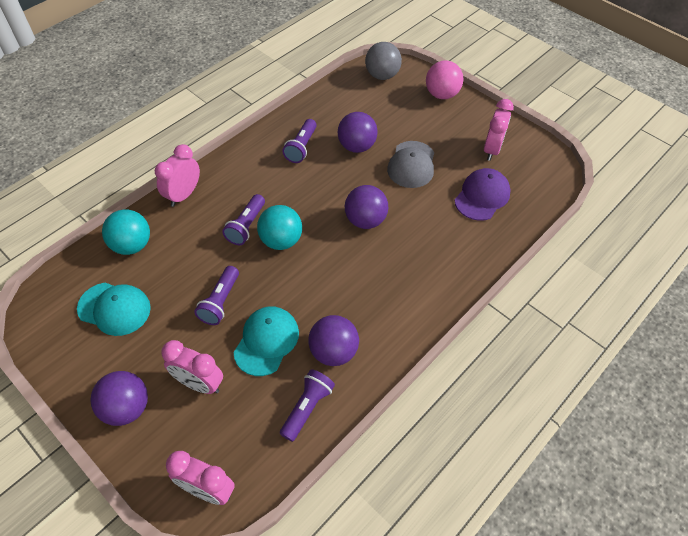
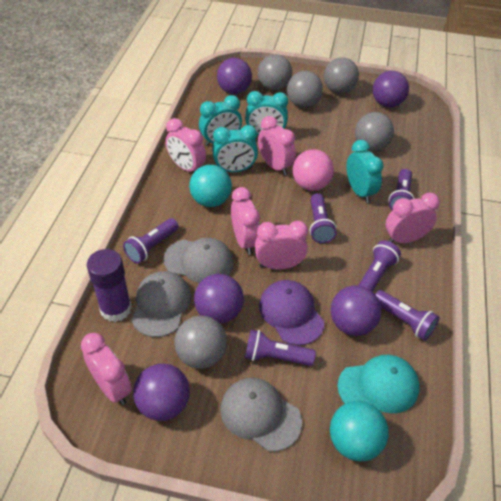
grey ball: [365,42,402,80] = 1 -> [174,316,227,369] [258,54,292,91] [287,71,323,108] [324,57,359,94] [355,112,394,151] = 5
grey cap: [387,141,434,188] = 1 -> [132,271,191,337] [163,238,234,283] [221,378,302,452] = 3
pink clock: [155,144,200,207] [161,340,223,394] [166,451,235,505] [484,99,514,161] = 4 -> [81,333,132,405] [165,118,206,172] [231,187,260,255] [255,221,308,270] [258,116,296,175] [386,192,440,243] = 6
purple ball: [91,371,148,426] [308,315,359,366] [338,112,378,153] [345,185,388,229] = 4 -> [133,364,190,421] [194,274,244,323] [217,58,252,94] [331,285,381,336] [373,71,409,107] = 5
purple flashlight: [194,266,239,325] [222,194,265,245] [280,369,335,442] [282,119,317,163] = 4 -> [123,218,179,264] [245,330,316,366] [310,193,336,243] [358,241,401,292] [375,290,439,341] [389,169,415,210] = 6
purple glue stick: none = 0 -> [87,249,132,322] = 1
turquoise cap: [77,283,151,336] [233,306,299,376] = 2 -> [337,355,419,413] = 1
turquoise clock: none = 0 -> [199,95,242,146] [212,125,258,172] [245,91,288,135] [347,140,384,203] = 4

